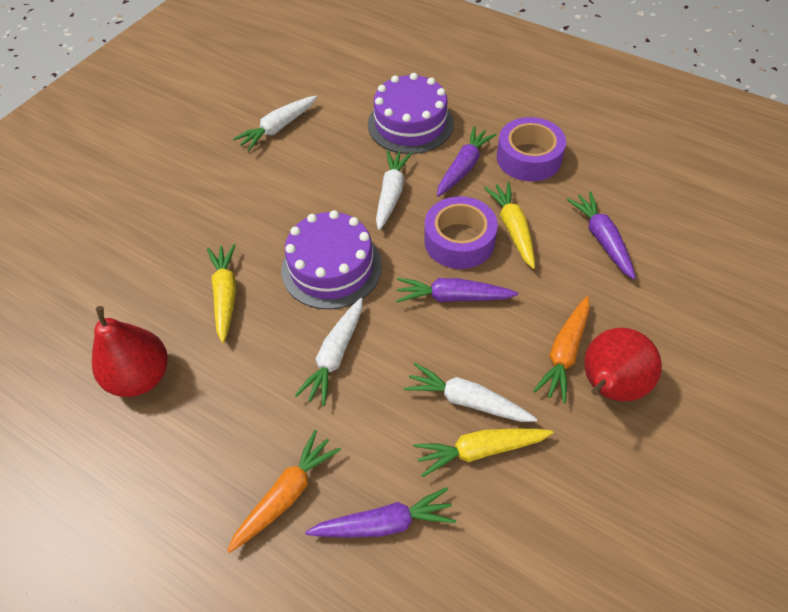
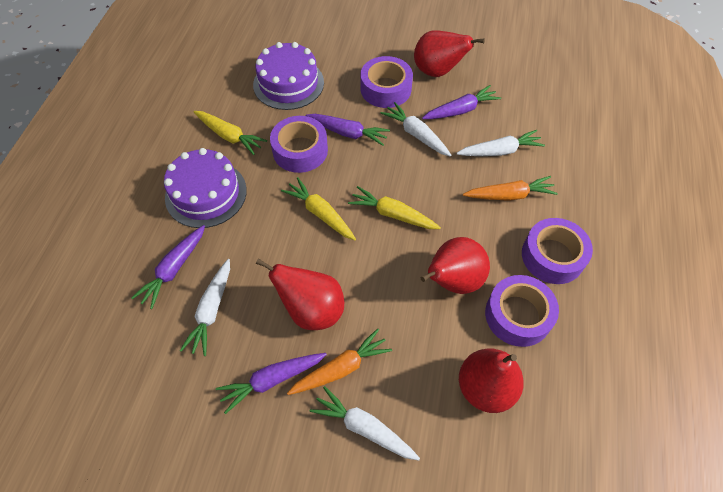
purple tape: [424,196,498,269] [497,117,566,182] = 2 -> [270,116,328,173] [361,56,413,108] [485,275,559,347] [522,218,593,284] = 4
red pear: [92,306,168,397] [584,328,662,401] = 2 -> [256,258,344,330] [414,30,485,77] [421,237,490,294] [459,348,524,413] = 4

